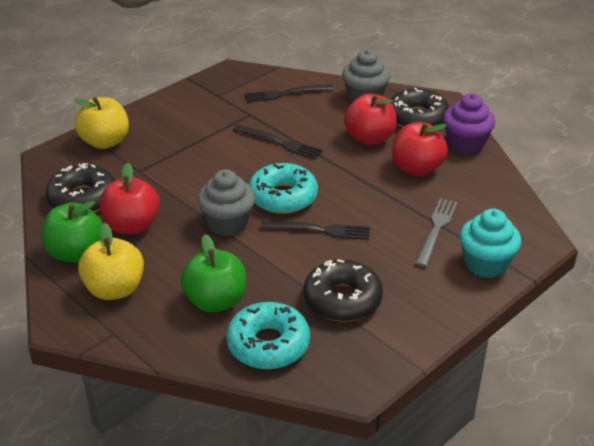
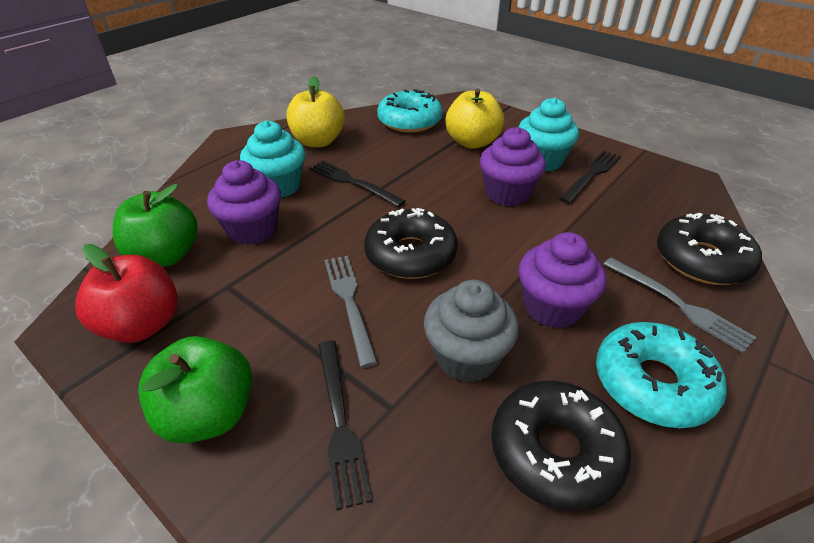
grey cupcake: [197,170,255,236] [342,50,390,102] = 2 -> [424,280,519,383] = 1
grey fork: [415,198,457,267] = 1 -> [324,256,378,368] [604,257,756,353] = 2
purple cupcake: [443,94,495,154] = 1 -> [207,160,281,245] [480,127,546,206] [519,232,606,328] = 3
red apple: [99,163,160,234] [344,93,397,145] [392,122,448,176] = 3 -> [75,244,178,343] = 1
turquoise cupcake: [459,209,521,278] = 1 -> [240,120,305,197] [519,97,579,172] = 2

